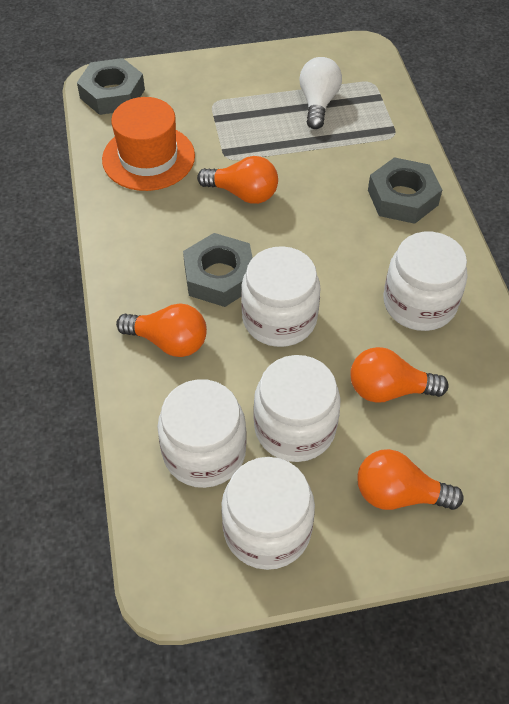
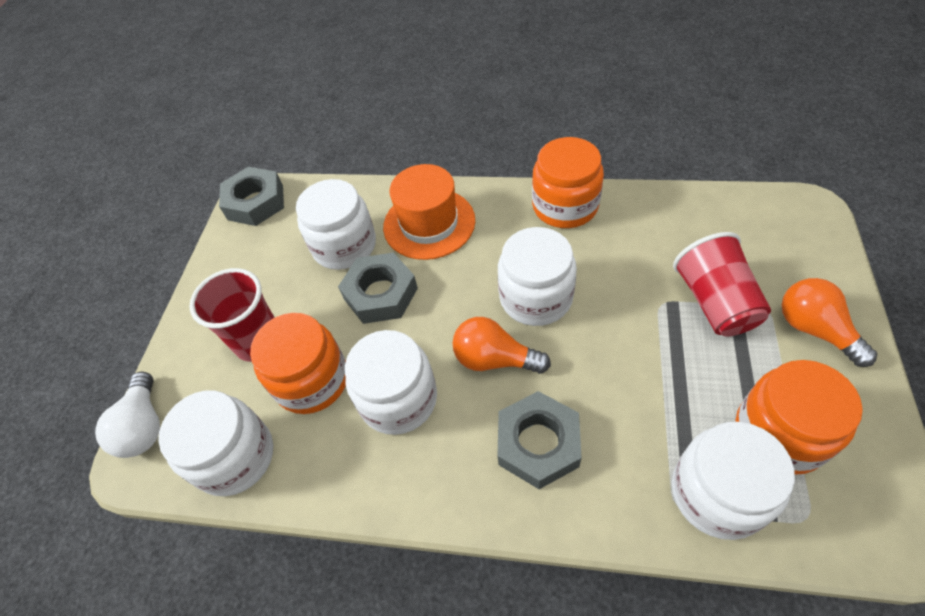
orange jar: none = 0 -> [250,313,346,414] [532,137,604,228] [736,360,863,475] = 3
orange light bulb: [116,303,207,357] [197,156,278,204] [350,347,449,403] [357,449,464,510] = 4 -> [452,317,551,374] [782,278,877,367] = 2
red cup: none = 0 -> [189,268,275,362] [673,232,771,337] = 2

